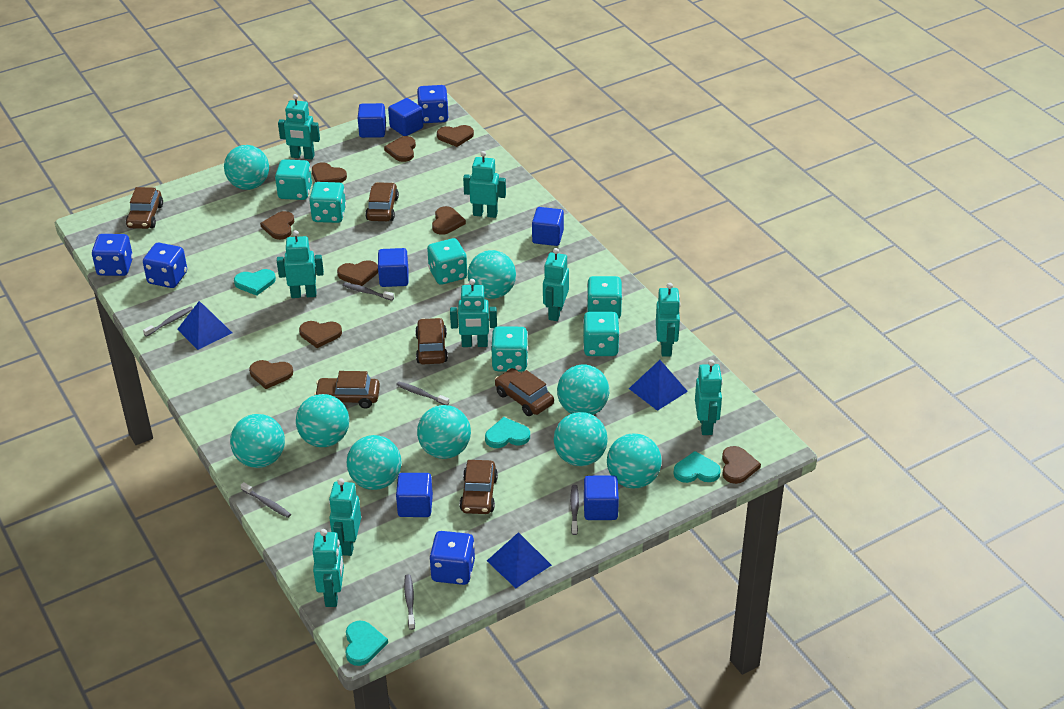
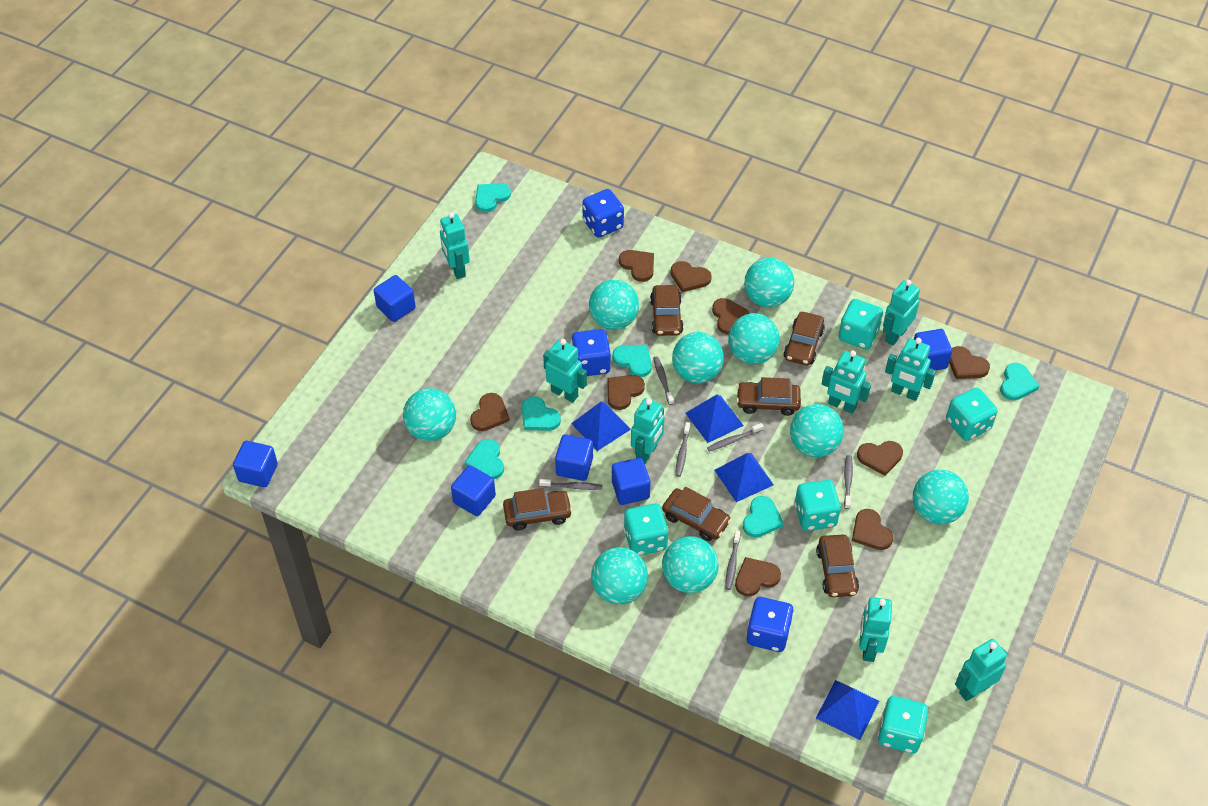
blue dice: [92,234,133,276] [143,243,187,288] [417,85,448,123] [429,531,475,585] = 4 -> [571,329,611,376] [582,189,624,238] [746,597,794,652] = 3
blue pyramid: [177,301,232,350] [487,532,552,588] [629,360,688,411] = 3 -> [571,402,631,451] [686,394,744,443] [714,453,774,502] [816,680,879,740] = 4
turquoise dice: [275,159,312,200] [309,182,346,223] [427,238,467,285] [491,326,528,372] [583,312,620,356] [587,276,622,318] = 6 -> [624,503,669,556] [795,480,841,531] [839,299,883,350] [878,696,928,754] [946,387,998,441] = 5
turquoise heart: [234,269,276,296] [345,620,388,666] [485,417,530,448] [673,451,721,483] = 4 -> [465,439,504,479] [475,183,511,212] [522,396,561,431] [612,345,652,377] [743,496,784,538] [1000,363,1039,400] = 6
turquoise robot: [277,230,324,298] [278,94,320,159] [313,529,344,607] [329,478,361,556] [450,279,497,347] [463,151,506,218] [543,248,569,321] [656,283,681,357] [695,360,723,435] = 9 -> [440,212,470,279] [543,339,587,403] [631,398,664,464] [822,350,871,414] [859,597,892,662] [883,280,920,346] [885,338,936,401] [955,639,1007,701] = 8

